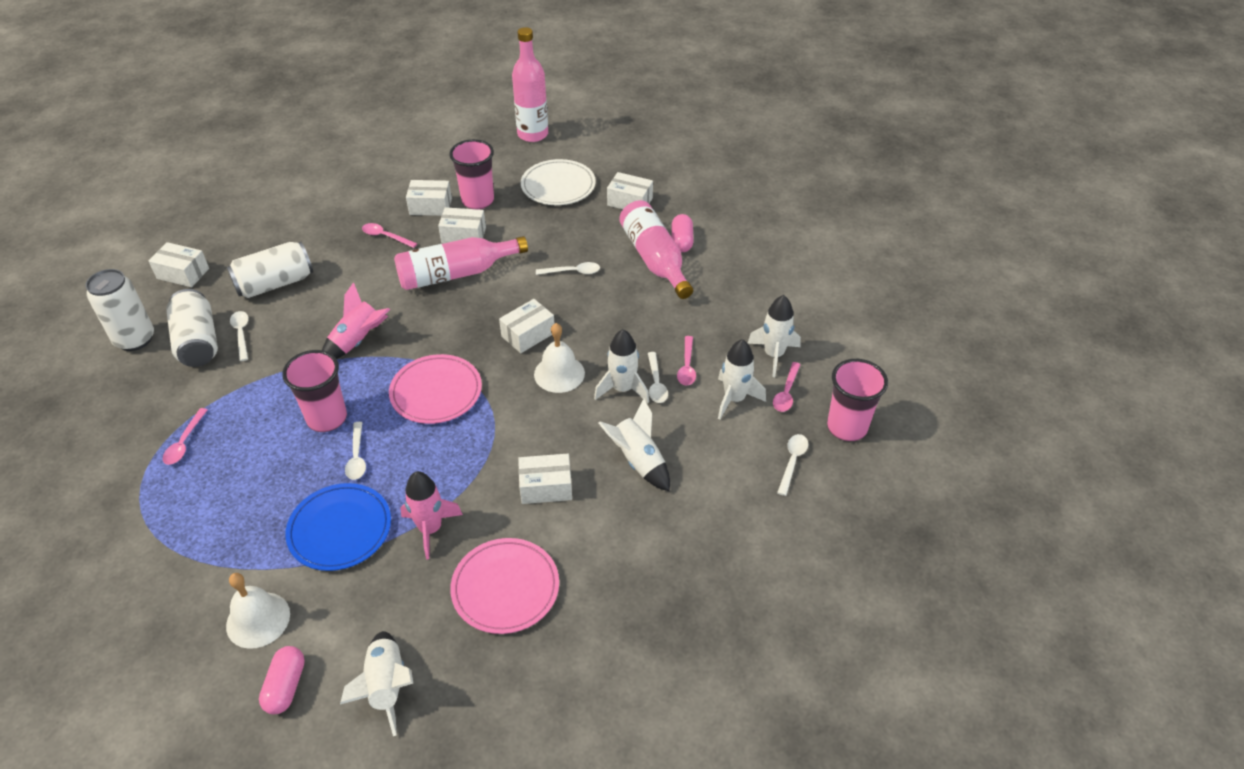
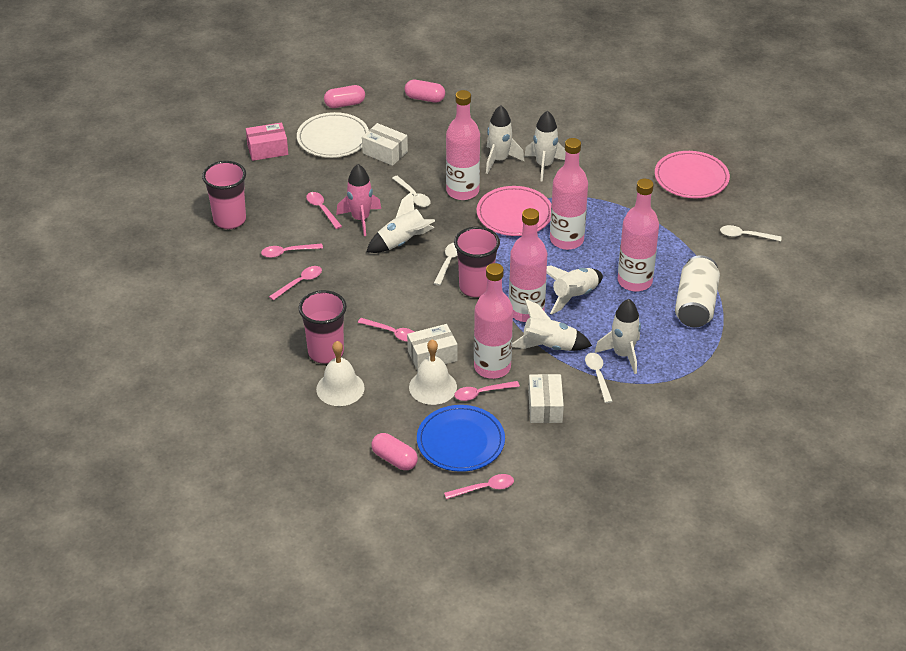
pink bottle: [394,236,528,290] [512,27,548,142] [619,200,693,299] = 3 -> [446,90,480,200] [474,263,513,379] [509,208,547,322] [550,138,588,250] [618,179,659,292] = 5
pink box: none = 0 -> [246,122,288,161] = 1
pink capsule: [259,646,305,714] [672,214,694,252] = 2 -> [324,85,365,108] [371,433,418,470] [405,80,445,103] = 3
pink rocket: [322,282,390,359] [400,471,463,559] = 2 -> [336,164,381,236] = 1
pink spoon: [163,408,207,465] [362,223,417,248] [677,336,696,385] [773,362,801,412] = 4 -> [261,243,323,258] [269,266,322,300] [306,192,342,229] [358,318,414,342] [444,474,514,499] [454,381,520,401] = 6
white box: [149,242,209,287] [406,180,452,216] [438,207,486,244] [499,299,554,353] [518,454,572,504] [607,172,653,209] = 6 -> [362,123,408,166] [407,324,457,371] [528,374,564,423] = 3
white can: [85,269,154,351] [166,289,218,367] [227,242,313,298] = 3 -> [675,255,720,328] = 1
white rocket: [340,631,413,736] [594,329,649,403] [599,399,670,491] [718,339,766,419] [748,295,801,377] = 5 -> [366,191,435,253] [486,105,524,174] [512,299,592,351] [524,111,566,182] [546,265,603,315] [595,299,641,374] = 6
white spoon: [230,311,249,361] [345,422,366,480] [536,262,600,275] [648,352,668,403] [777,434,809,496] = 5 -> [392,176,430,207] [433,243,457,286] [585,353,613,403] [720,225,782,241] = 4

